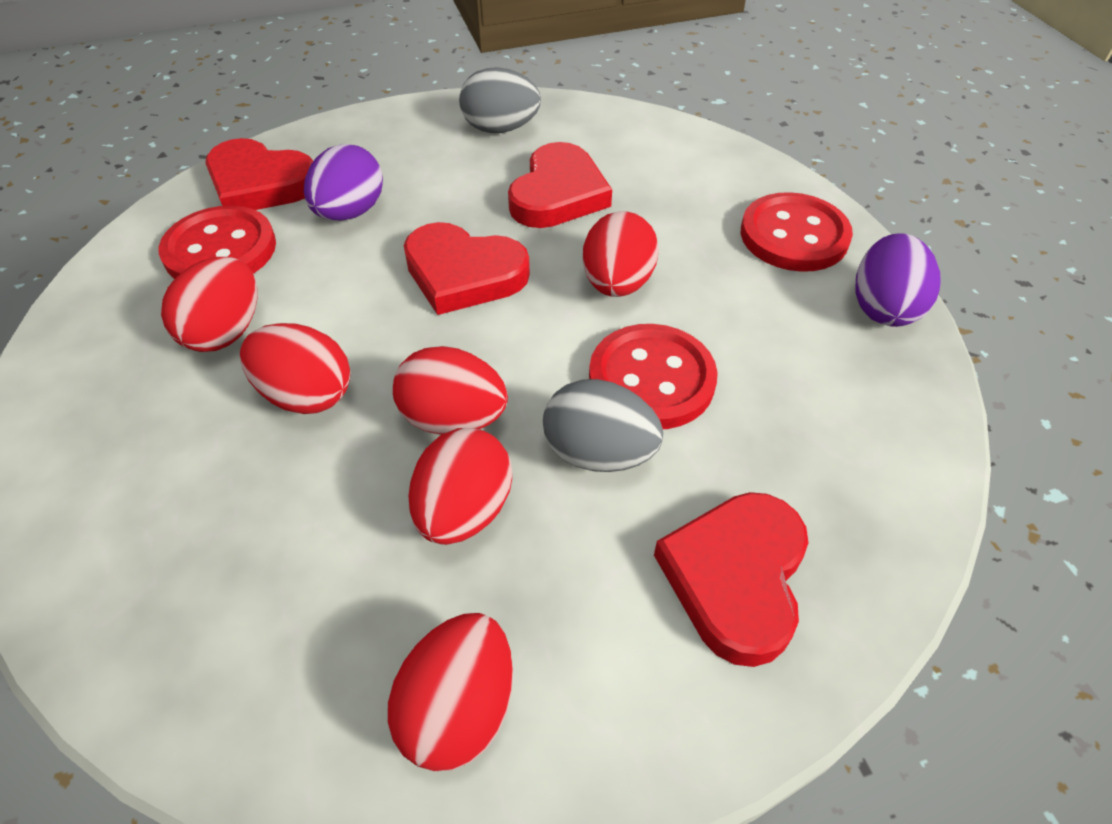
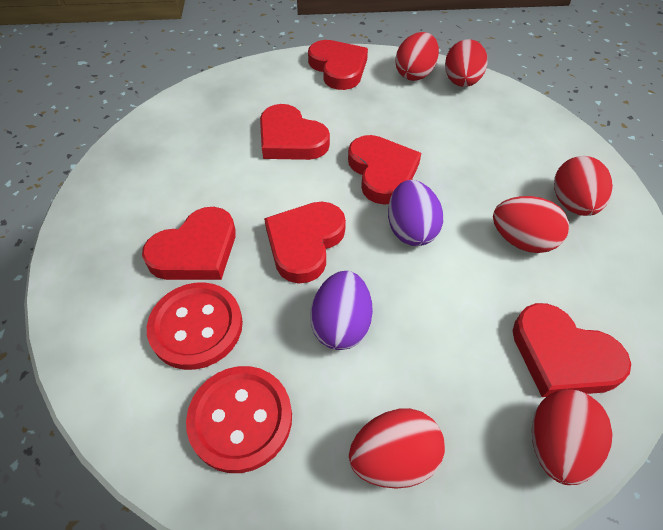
grey egg: [459,67,541,133] [543,379,663,472] = 2 -> none = 0
red button: [159,205,276,279] [589,324,718,429] [741,192,853,272] = 3 -> [147,283,243,370] [186,366,292,473] = 2
red heart: [205,138,313,210] [404,222,530,315] [508,142,612,228] [654,492,809,667] = 4 -> [142,207,236,280] [260,104,330,160] [264,202,346,284] [308,40,368,90] [348,135,421,205] [512,303,631,397] = 6

